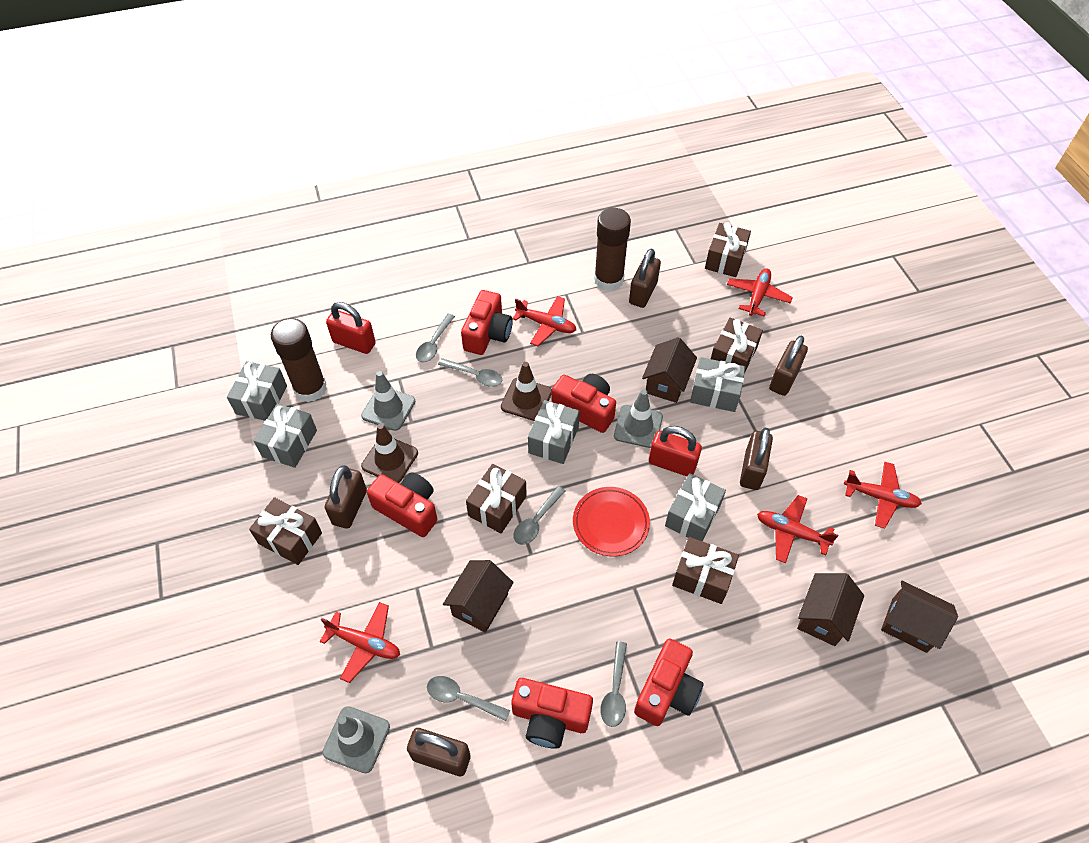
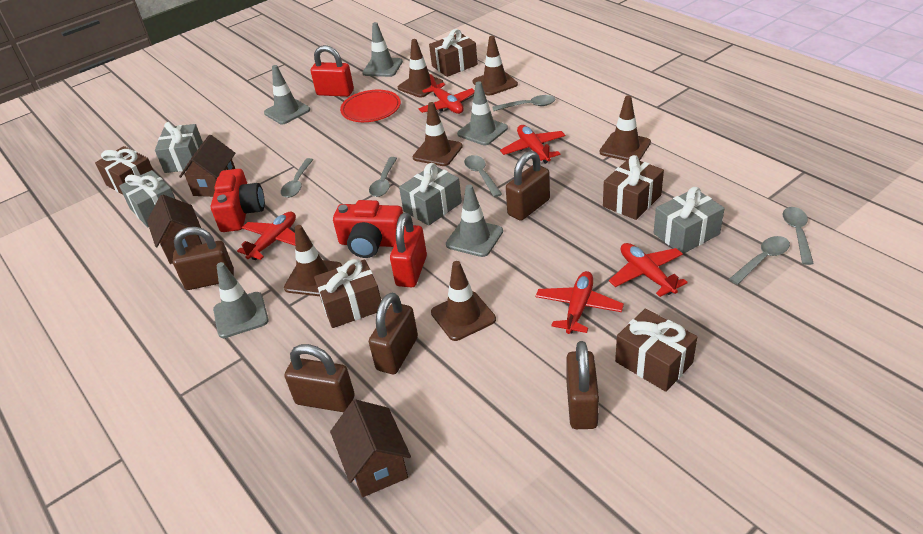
brown glue stick: [271,318,327,402] [594,208,631,291] = 2 -> none = 0
brown house: [443,560,514,633] [642,337,697,403] [797,573,864,646] [881,581,958,653] = 4 -> [147,194,202,264] [179,135,235,197] [330,399,411,497] = 3
brown traffic cone: [361,423,418,483] [501,362,552,421] = 2 -> [284,225,342,296] [398,39,444,98] [413,102,463,166] [431,261,496,341] [473,36,518,96] [600,95,651,161] = 6
grey gift: [227,361,287,421] [254,404,317,468] [528,400,580,464] [665,473,726,541] [690,357,745,412] = 5 -> [119,170,175,227] [155,122,203,173] [399,163,462,226] [654,187,725,254] = 4
grey spoon: [416,314,455,362] [427,676,510,721] [438,358,502,387] [514,486,566,545] [600,641,627,727] = 5 -> [281,158,313,198] [369,157,397,197] [464,155,502,197] [492,95,556,111] [729,236,790,285] [783,207,814,265] = 6
grey traffic cone: [322,706,390,773] [361,371,415,431] [614,389,663,448] = 3 -> [213,262,269,338] [264,65,310,124] [362,22,403,77] [446,184,503,257] [457,81,508,145] = 5
red camera: [367,472,438,537] [461,290,513,355] [511,678,593,749] [552,374,616,433] [634,638,704,726] = 5 -> [211,169,265,232] [333,200,403,258] = 2

